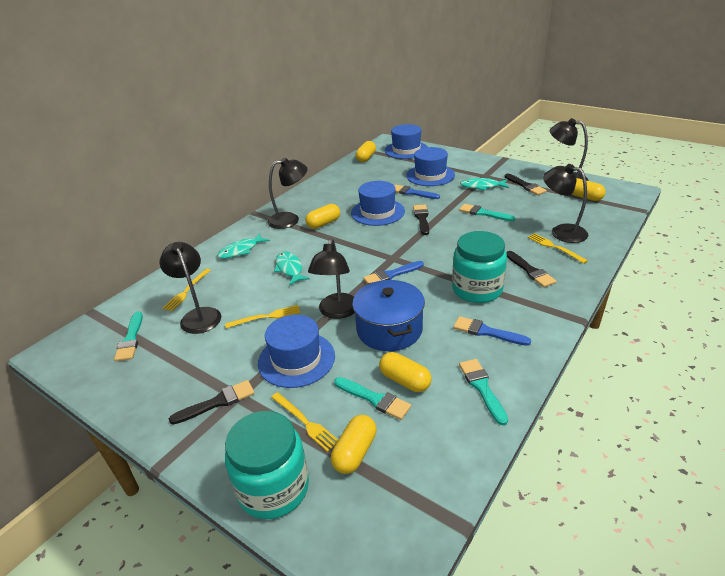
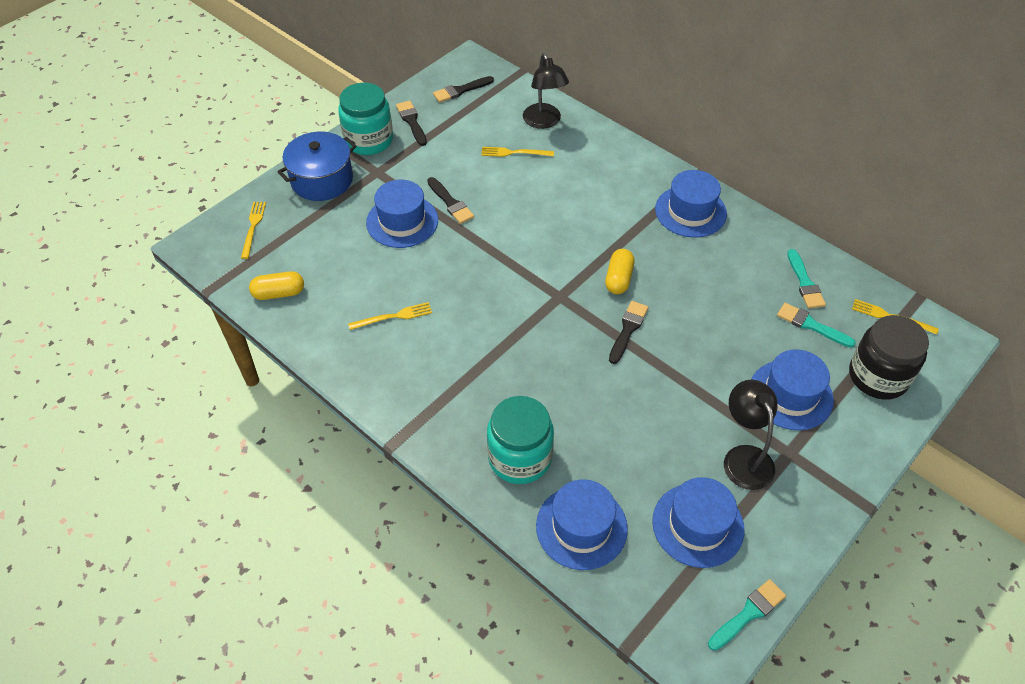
black jar: none = 0 -> [849,315,929,400] = 1
black lamp: [159,242,221,334] [267,157,307,229] [308,238,355,319] [543,164,589,243] [550,118,589,181] = 5 -> [523,53,569,129] [724,380,778,490] = 2
blue brush: [363,261,424,284] [394,185,440,199] [453,316,531,346] = 3 -> none = 0
blue hat: [258,315,335,388] [351,181,405,226] [385,124,428,159] [406,147,455,186] = 4 -> [366,180,438,248] [536,479,628,570] [652,477,744,568] [655,170,727,238] [751,349,834,430] = 5
turquoise brush: [114,311,143,361] [334,377,411,420] [459,204,515,221] [459,359,508,425] = 4 -> [708,579,786,651] [777,303,856,348] [787,249,826,309] = 3
turquoise fish: [217,233,270,259] [274,251,310,285] [460,178,509,191] = 3 -> none = 0
yellow capsule: [305,204,340,229] [331,415,377,474] [356,141,376,162] [379,352,432,392] [571,178,606,201] = 5 -> [249,271,304,300] [605,249,634,294] = 2

